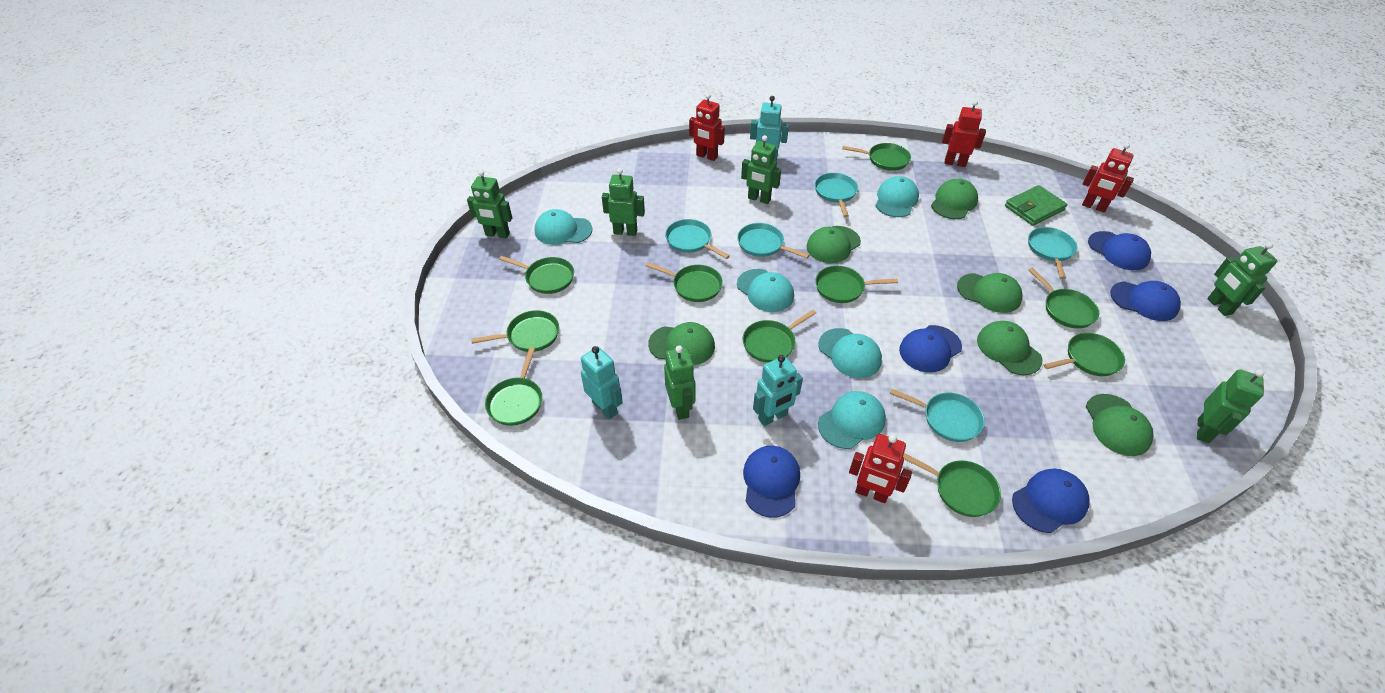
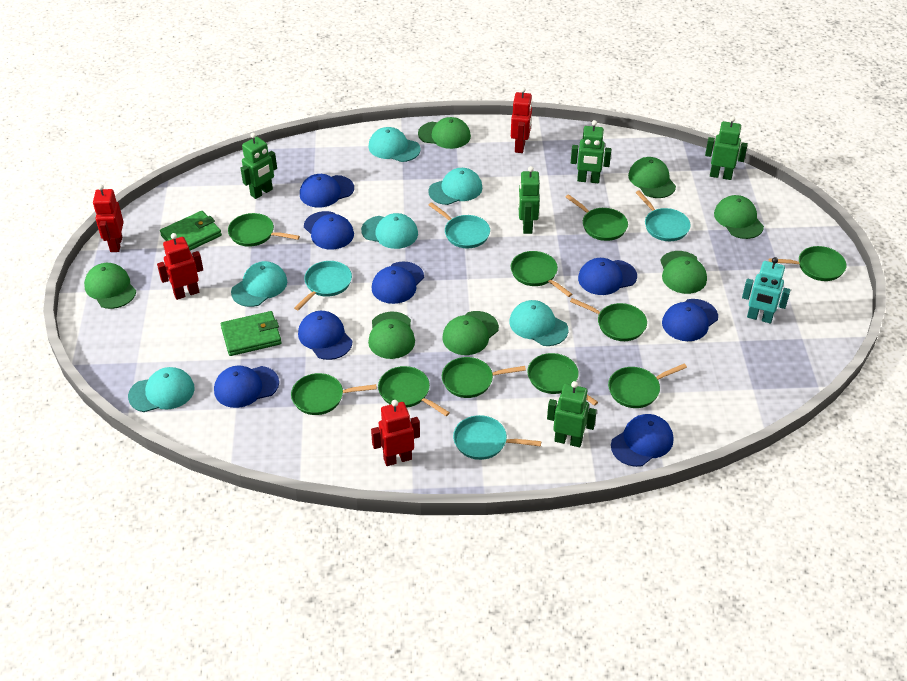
blue cap: [743,446,800,518] [899,325,962,372] [1012,469,1090,533] [1088,231,1151,270] [1110,281,1181,321] = 5 -> [214,366,279,408] [298,311,352,360] [300,174,354,208] [304,211,354,250] [372,262,424,304] [578,258,637,295] [611,414,673,467] [662,299,718,341] = 8
green cap: [648,322,715,365] [807,226,861,263] [931,179,978,219] [957,273,1022,313] [977,321,1043,375] [1086,394,1153,456] = 6 -> [84,263,136,309] [368,312,415,359] [418,117,471,149] [442,311,499,355] [628,157,676,198] [660,251,707,294] [714,195,764,239] = 7
green robot: [467,170,512,239] [602,168,645,236] [664,346,695,420] [741,135,781,204] [1197,369,1264,443] [1207,242,1277,316] = 6 -> [240,133,277,199] [518,166,540,234] [547,381,597,447] [571,120,611,183] [705,116,748,180] = 5
green wallet: [1005,185,1067,226] = 1 -> [160,211,222,250] [221,311,282,356] = 2
turquoise cap: [535,209,592,245] [737,269,794,312] [818,328,882,378] [818,391,886,449] [875,176,919,217] = 5 -> [128,367,195,412] [231,261,287,307] [361,213,418,249] [368,127,421,162] [428,168,483,205] [509,300,568,346] = 6
turquoise pan: [665,219,730,259] [737,223,809,258] [815,173,858,217] [890,389,985,442] [1028,227,1077,279] = 5 -> [294,261,352,310] [429,202,490,248] [453,415,541,460] [635,190,691,241] = 4
turquoise robot: [581,346,623,420] [750,96,789,161] [753,355,803,426] = 3 -> [742,257,791,324] = 1

